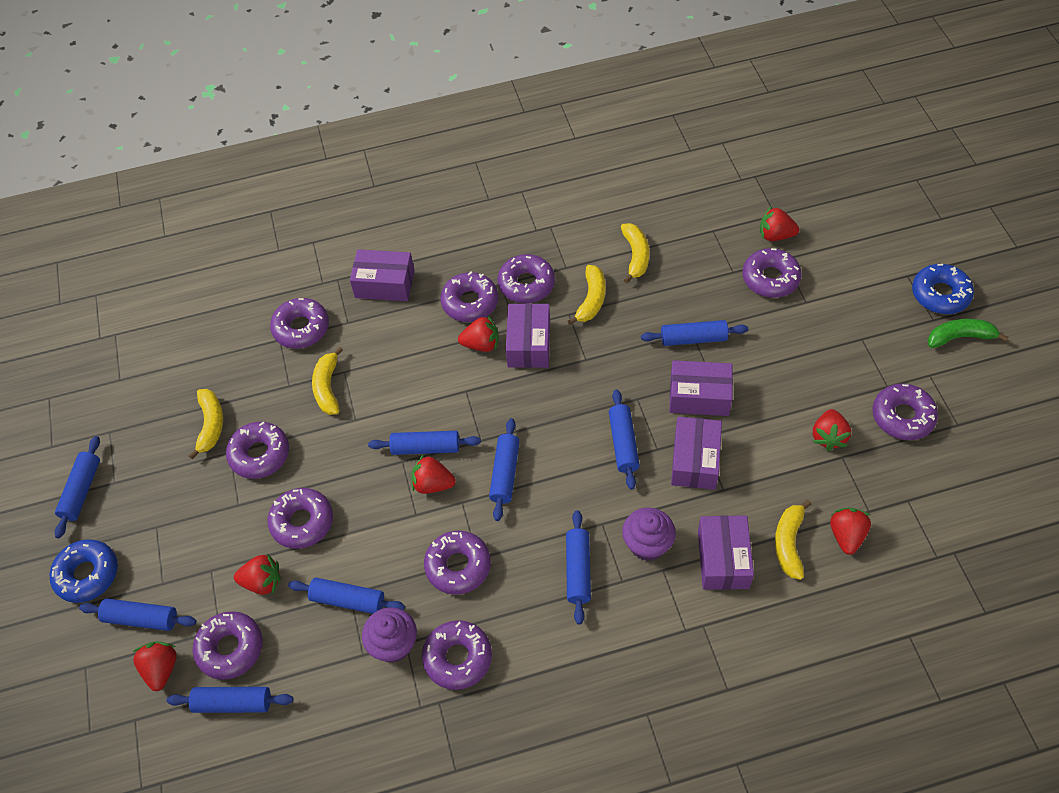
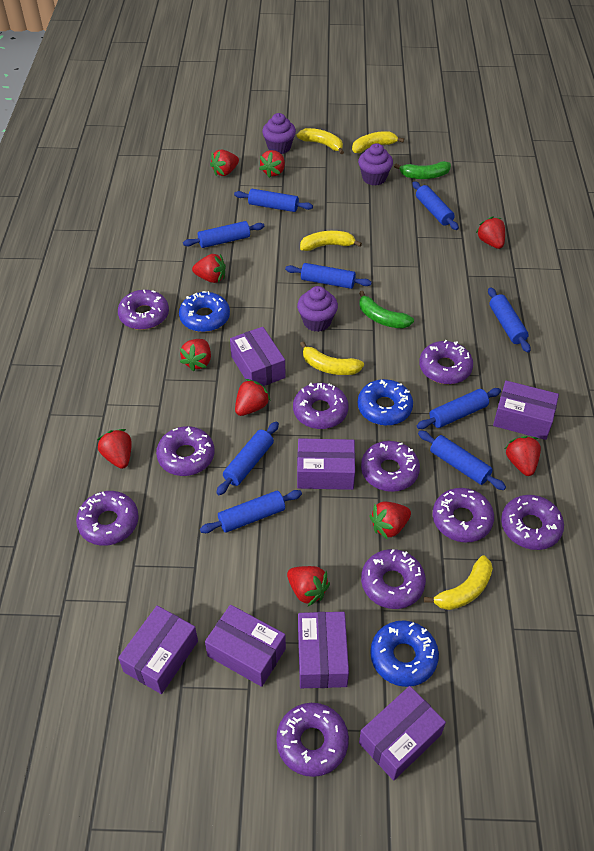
blue donut: [50,539,118,603] [912,264,974,314] = 2 -> [179,291,230,332] [358,379,413,426] [370,620,439,687] = 3
green banana: [927,319,1008,348] = 1 -> [359,291,414,329] [394,161,451,179] = 2
purple box: [350,249,415,301] [506,303,550,368] [669,360,733,416] [671,417,722,490] [698,515,754,590] = 5 -> [118,605,198,694] [205,605,286,687] [230,327,285,386] [297,438,355,490] [298,612,349,688] [359,686,446,781] [493,380,559,440] = 7
purple cupcake: [362,607,417,663] [622,508,676,561] = 2 -> [262,113,296,154] [297,286,338,332] [358,143,393,186] = 3
red strawberry: [133,641,177,691] [234,554,281,595] [411,454,456,494] [458,316,499,352] [760,207,799,241] [813,409,851,451] [830,508,871,555] = 7 -> [97,429,132,469] [180,339,211,372] [192,254,226,283] [210,150,239,176] [235,379,271,416] [259,150,285,178] [287,566,330,606] [369,502,411,540] [476,217,505,249] [505,436,541,476] = 10

